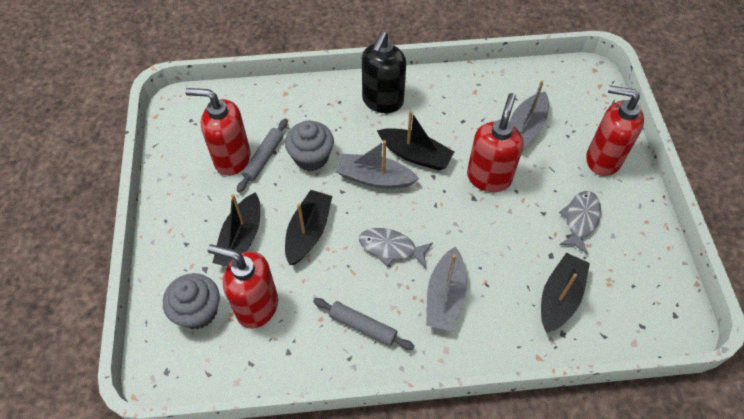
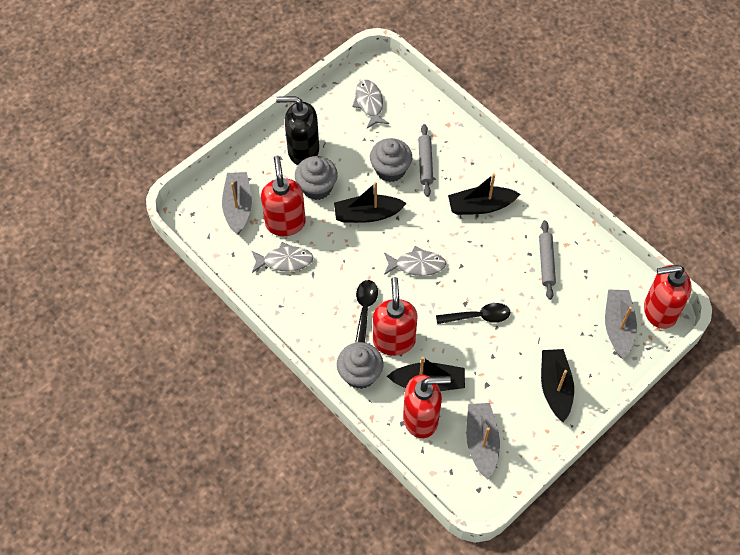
black spoon: none = 0 -> [355,280,378,343] [436,303,510,324] = 2
grey cupcake: [163,273,220,329] [285,120,334,171] = 2 -> [295,156,338,200] [337,342,383,389] [370,138,412,182] = 3
grey fish: [359,228,433,268] [559,191,601,255] = 2 -> [252,242,313,273] [352,80,389,128] [384,246,446,276] = 3

